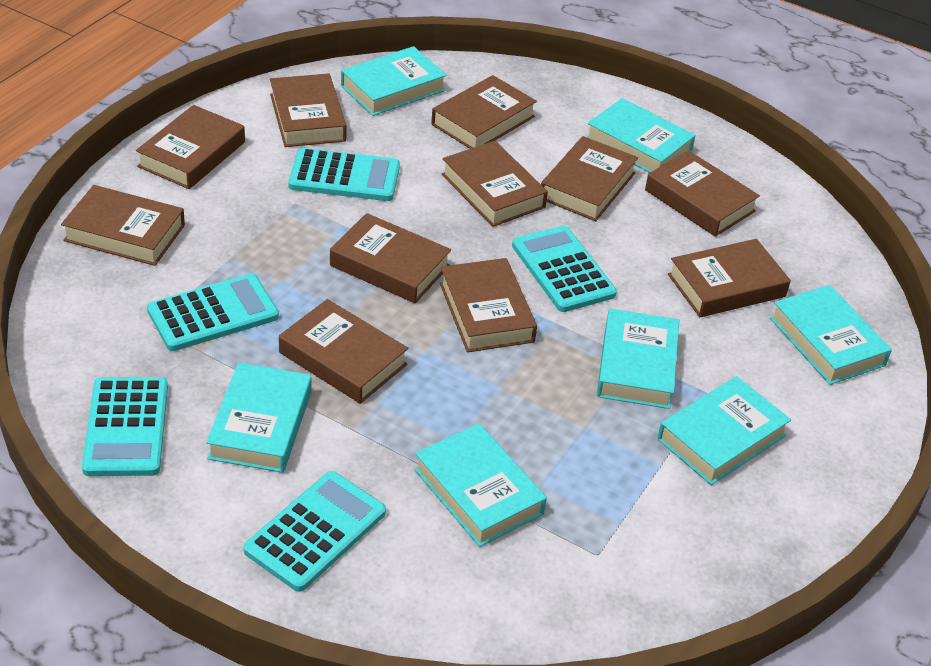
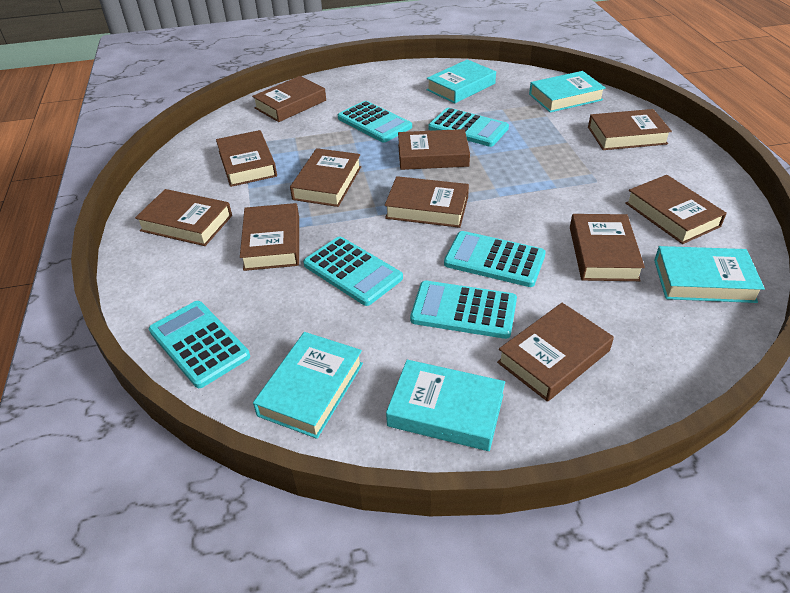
turquoise book: [206,362,312,473] [341,46,447,116] [414,423,547,547] [587,98,695,173] [597,308,679,409] [657,376,791,485] [770,285,892,385] = 7 -> [253,332,363,439] [386,360,505,451] [427,59,496,103] [529,71,606,113] [654,246,765,303] = 5
turquoise calculator: [82,377,168,476] [147,274,279,351] [244,471,386,592] [288,148,400,201] [512,226,617,312] = 5 -> [149,301,250,388] [303,236,403,306] [338,101,412,143] [410,281,517,339] [429,108,509,147] [444,231,546,287] = 6

